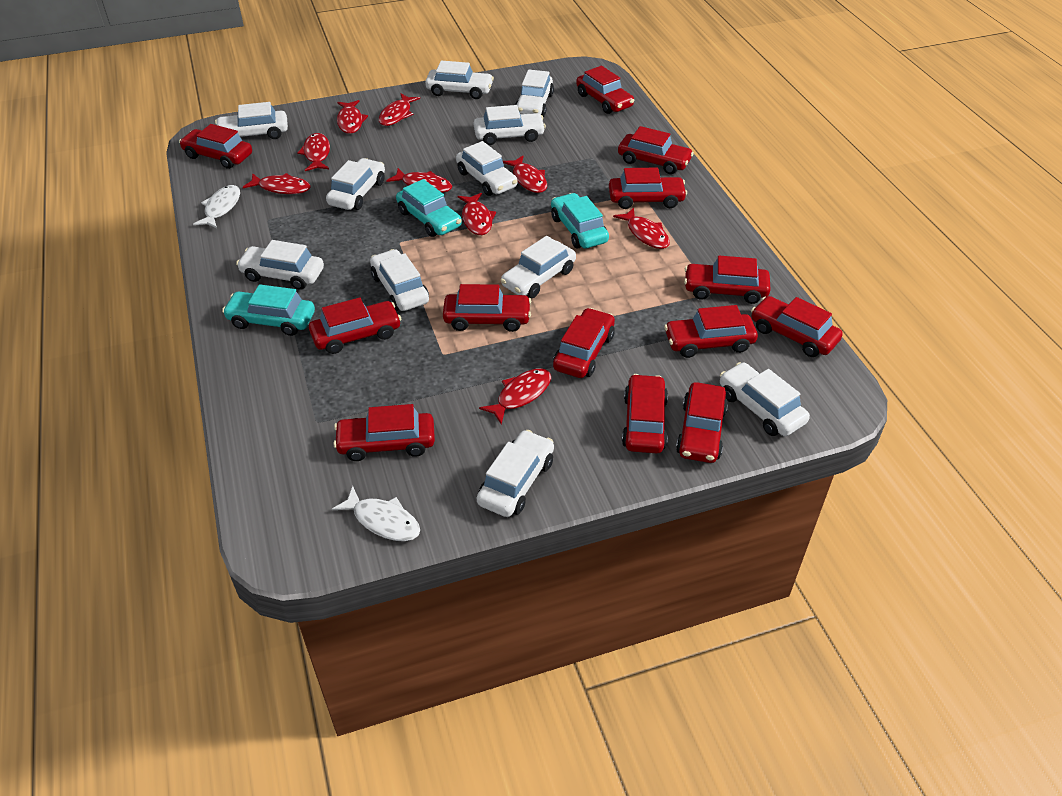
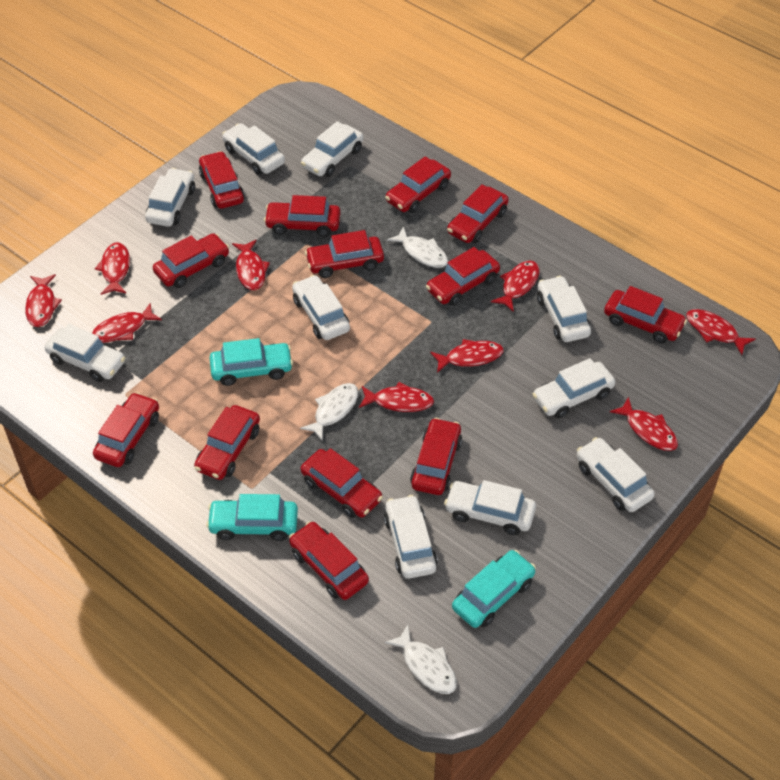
white car: [215,102,288,139] [236,240,324,290] [326,158,385,210] [370,249,429,311] [425,61,494,99] [456,141,517,196] [474,105,546,145] [477,430,554,517] [501,236,576,298] [515,70,554,117] [720,362,810,436] = 11 -> [45,324,125,382] [145,168,195,227] [222,123,285,175] [292,275,350,340] [301,121,364,177] [384,495,438,579] [444,480,536,535] [532,358,615,418] [537,276,591,342] [577,437,655,512] = 10
white fish: [193,185,240,228] [332,486,420,541] = 2 -> [300,383,358,441] [385,625,457,694] [387,227,448,268] = 3

